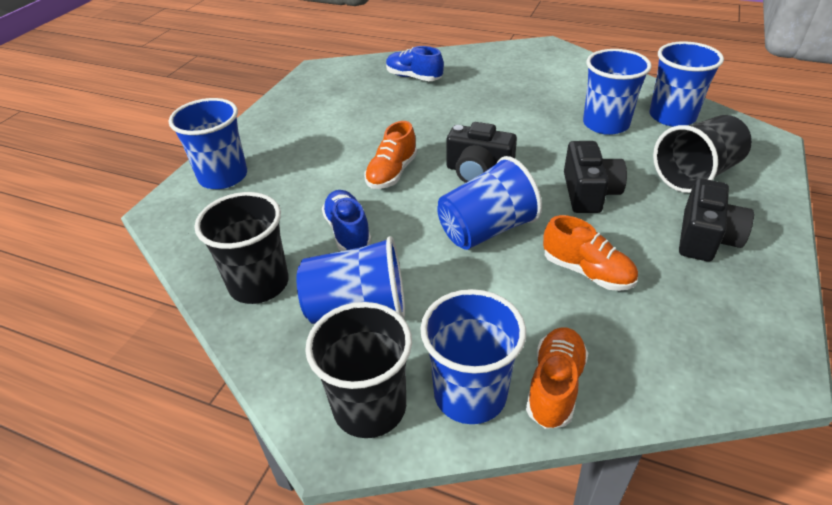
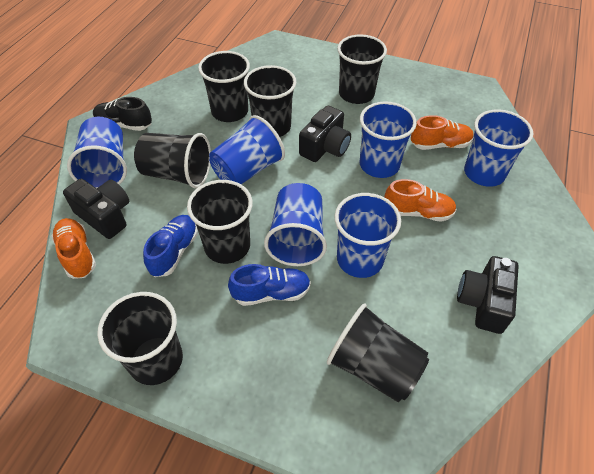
black cup: [195,192,289,304] [305,302,412,438] [653,115,752,193] = 3 -> [97,292,183,385] [134,133,211,188] [187,180,253,264] [198,51,250,122] [244,65,297,137] [327,303,429,402] [337,34,387,104] = 7
black shoe: none = 0 -> [93,97,152,131] = 1

